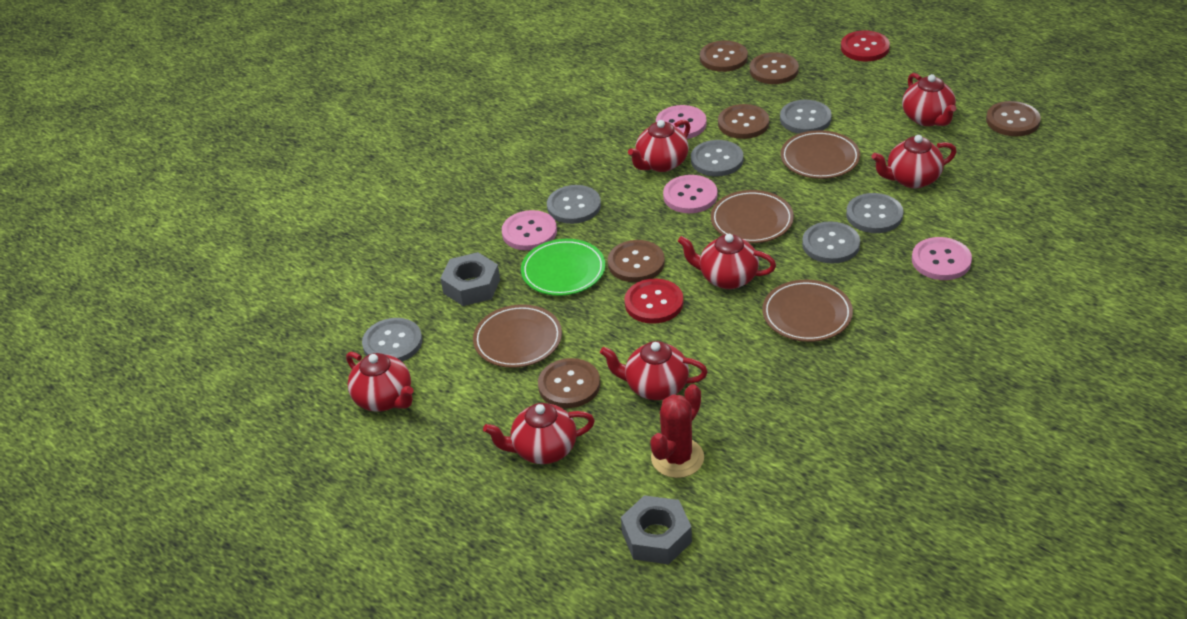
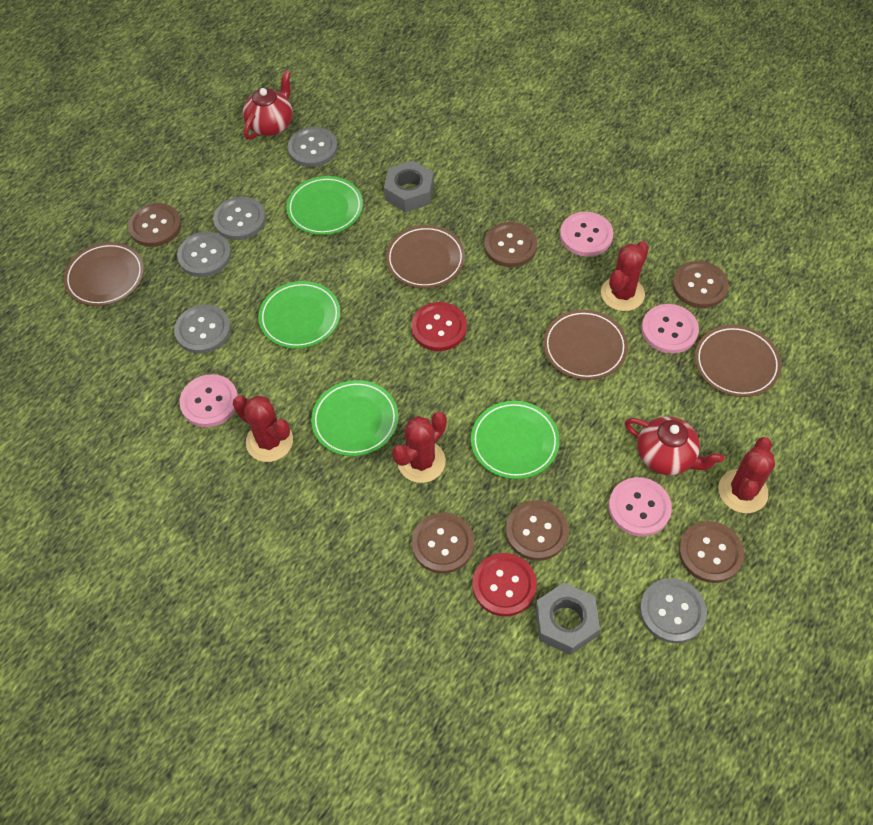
green plate: [521,239,605,296] = 1 -> [258,281,340,349] [286,176,363,235] [311,380,398,456] [471,401,560,479] = 4
grey button: [362,318,422,362] [547,185,601,224] [691,140,743,176] [780,100,832,134] [802,221,860,264] [846,193,903,233] = 6 -> [174,305,231,354] [177,232,231,277] [213,197,266,240] [288,127,338,167] [640,578,707,643] = 5
red cactus: [650,384,704,478] = 1 -> [233,395,293,462] [392,412,447,483] [601,241,649,311] [718,437,775,513] = 4
red teapot: [346,352,414,412] [483,403,595,464] [600,341,708,400] [628,120,690,172] [678,234,776,289] [872,135,957,188] [902,73,956,126] = 7 -> [243,70,293,140] [625,416,724,475] = 2

